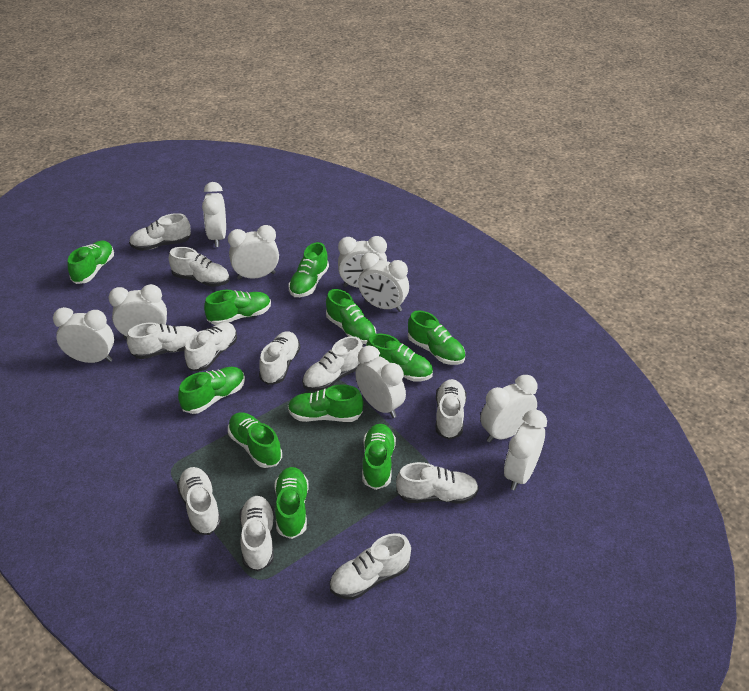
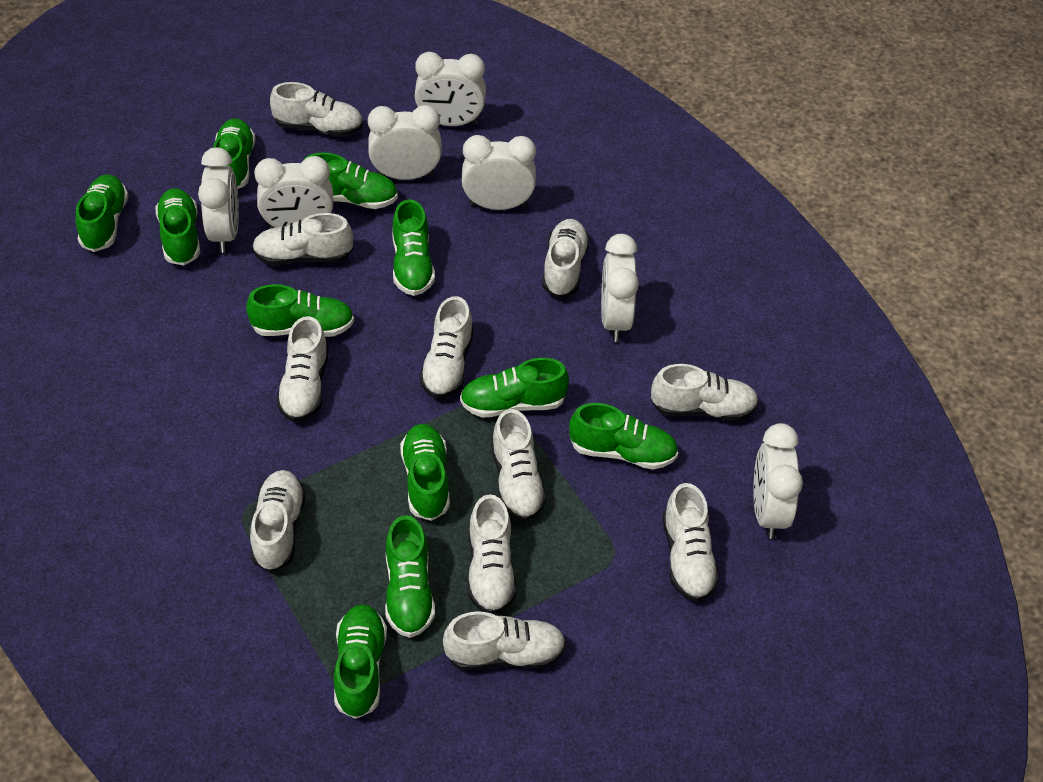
white clock: [53,307,114,363] [108,284,167,339] [202,182,226,247] [228,225,279,280] [338,236,387,288] [355,346,406,418] [358,253,409,312] [480,375,538,443] [504,409,547,490] = 9 -> [198,147,239,253] [254,156,333,229] [368,105,442,180] [415,52,486,126] [462,135,536,210] [601,234,639,342] [753,423,803,539] = 7

